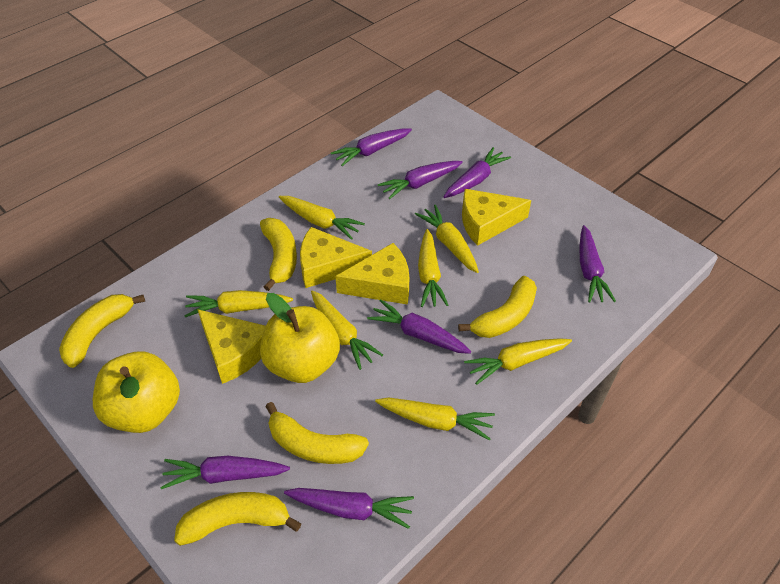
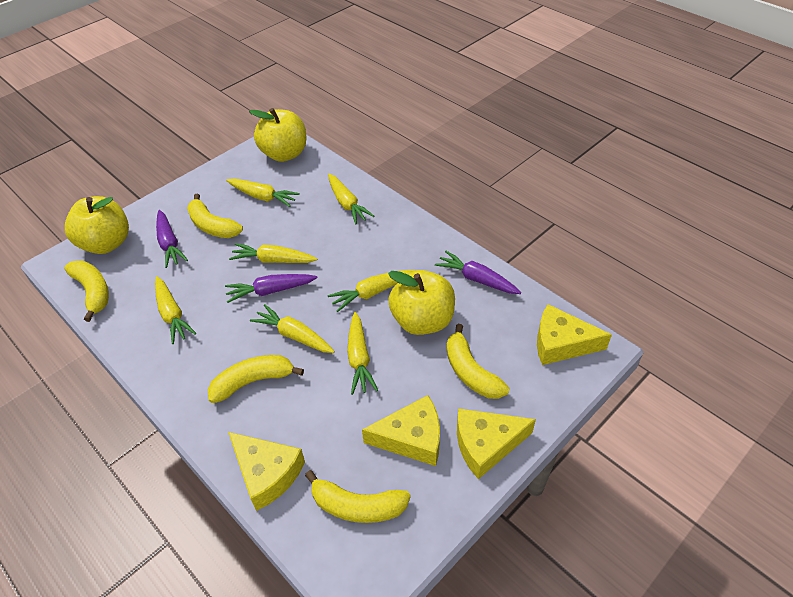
purple carrot: [160,456,290,489] [284,488,414,529] [331,129,412,166] [367,299,471,354] [378,161,463,199] [444,147,511,198] [579,225,616,303] = 7 -> [156,210,188,268] [225,274,317,303] [435,251,521,294] = 3
yellow apple: [93,352,180,433] [260,293,340,383] = 2 -> [65,196,129,254] [249,108,307,162] [388,270,455,335] = 3

